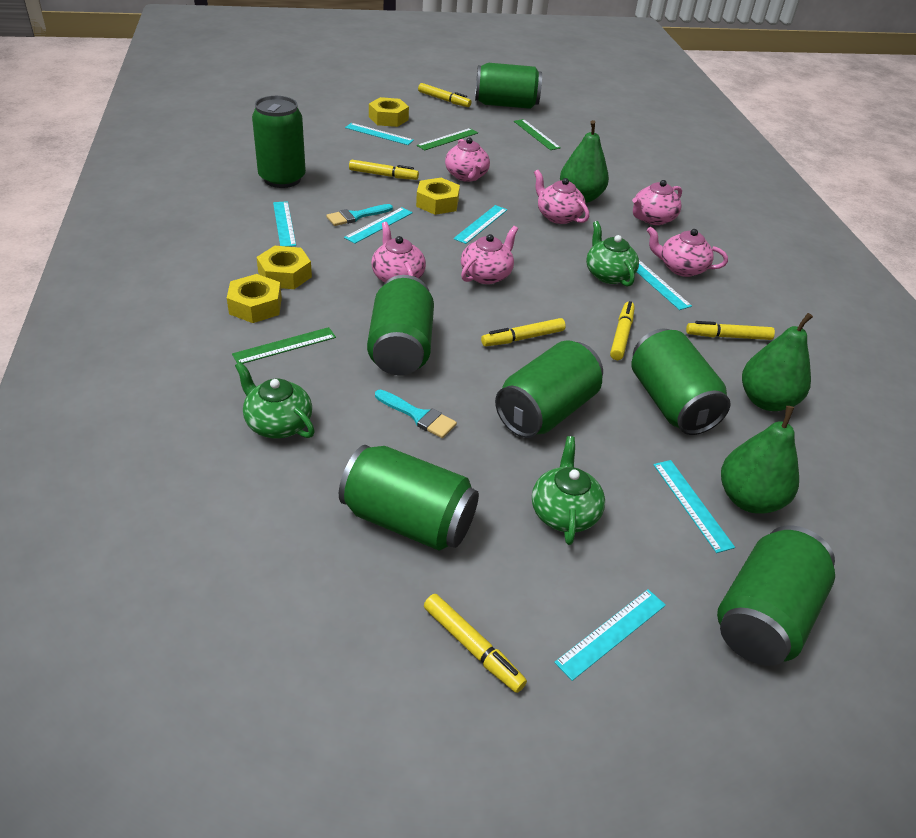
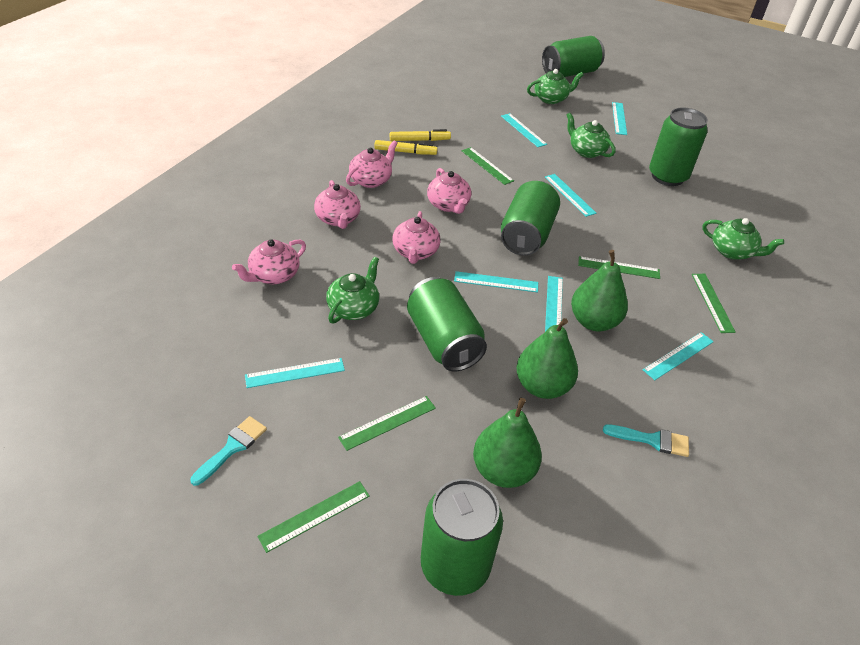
green can: [252,96,306,188] [339,445,479,551] [367,275,434,375] [475,63,542,109] [495,340,603,438] [631,329,731,435] [717,526,835,666] = 7 -> [407,277,487,372] [421,479,503,596] [501,181,560,256] [542,36,605,77] [649,107,708,186] = 5
green ruler: [232,327,336,364] [417,128,478,150] [514,119,561,150] = 3 -> [258,481,370,553] [338,396,436,451] [462,147,514,185] [578,256,660,279] [692,274,736,333] = 5
green teapot: [235,362,315,439] [532,436,605,545] [586,221,639,287] = 3 -> [326,257,379,323] [527,69,584,104] [567,113,615,158] [702,218,784,260] = 4
pink teapot: [371,222,426,282] [445,137,490,182] [461,226,518,284] [534,170,589,224] [632,180,682,225] [647,227,728,277] = 6 -> [232,239,306,284] [314,180,361,229] [346,141,397,188] [392,211,440,264] [427,168,471,214] = 5
yellow marker: [349,160,419,180] [418,83,471,107] [424,594,527,693] [481,318,566,346] [610,301,635,360] [686,321,775,340] = 6 -> [374,140,437,155] [390,129,451,141] = 2
yellow nut: [227,274,282,323] [256,246,312,289] [369,97,409,127] [416,178,460,215] = 4 -> none = 0

